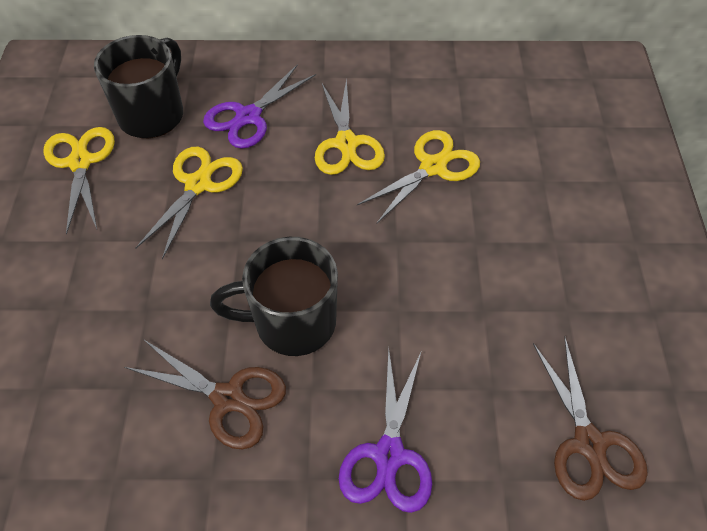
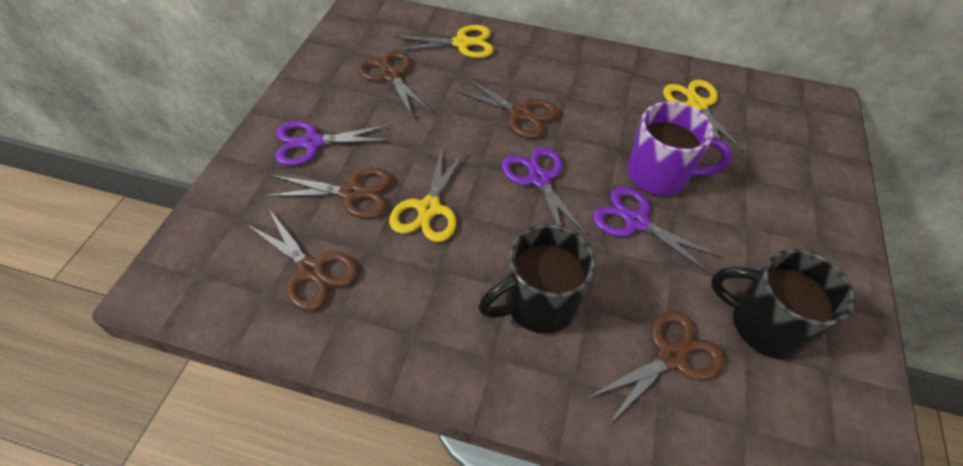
brown scissors: [124,339,286,450] [533,336,648,501] = 2 -> [245,209,358,311] [263,167,392,219] [357,50,434,120] [453,77,559,139] [587,311,725,425] = 5
purple mug: none = 0 -> [627,101,732,196] = 1
purple scissors: [203,64,316,149] [339,348,432,513] = 2 -> [275,121,393,166] [502,147,589,237] [593,187,722,275] = 3
yellow scissors: [43,127,115,235] [135,147,243,259] [315,78,385,175] [357,130,480,223] = 4 -> [389,148,465,242] [395,25,494,58] [663,80,746,153] = 3

